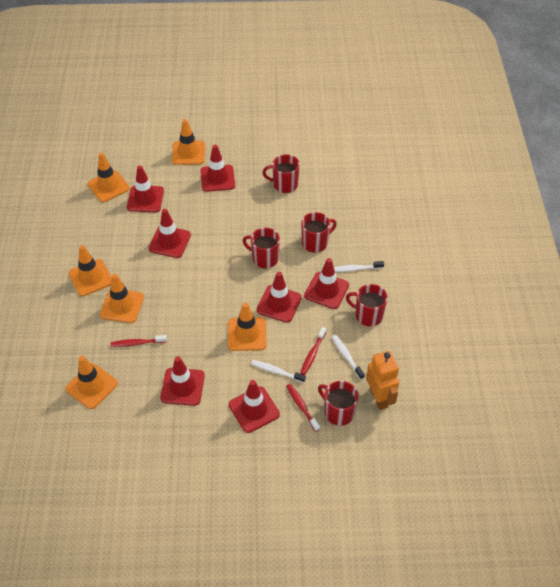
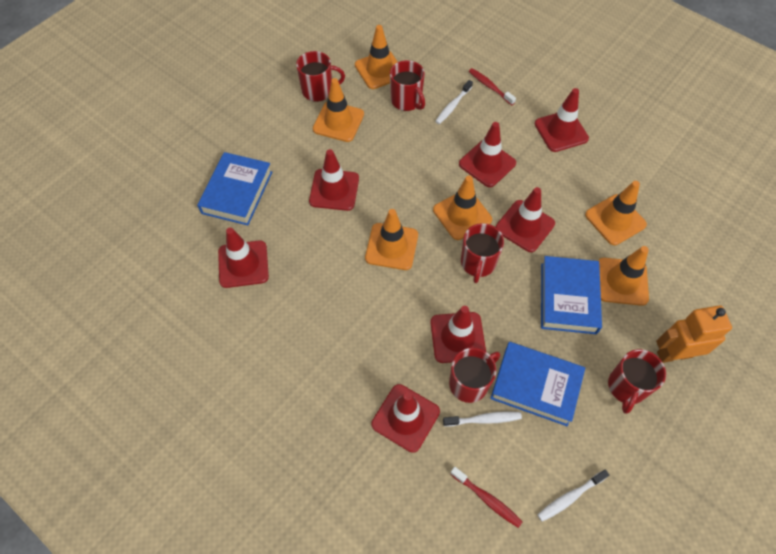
blue book: none = 0 -> [197,152,272,226] [490,342,585,426] [541,256,602,334] = 3
red toothbrush: [111,335,167,347] [286,384,320,432] [300,327,326,375] = 3 -> [450,467,523,528] [469,68,516,105] = 2

